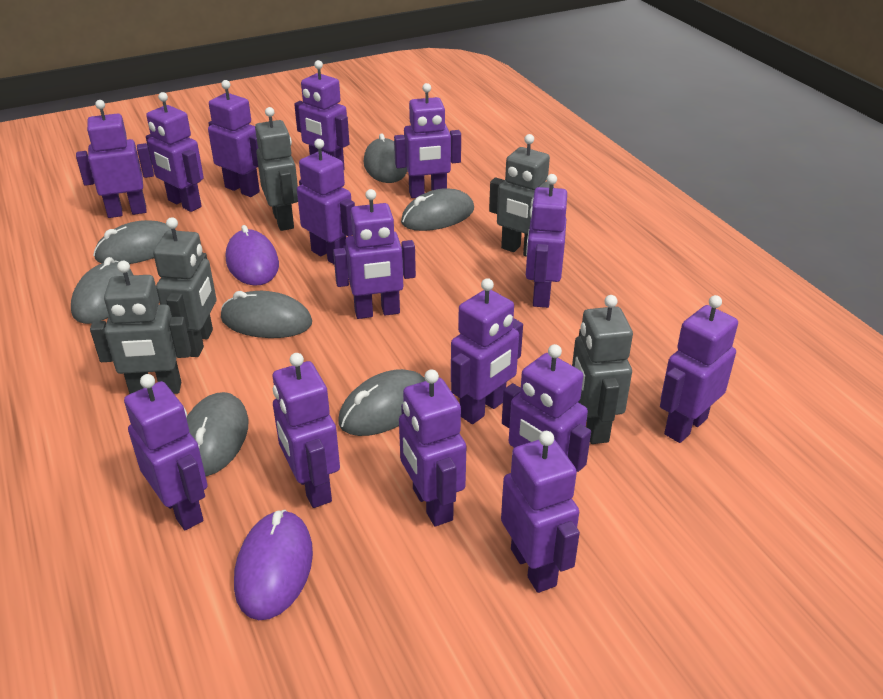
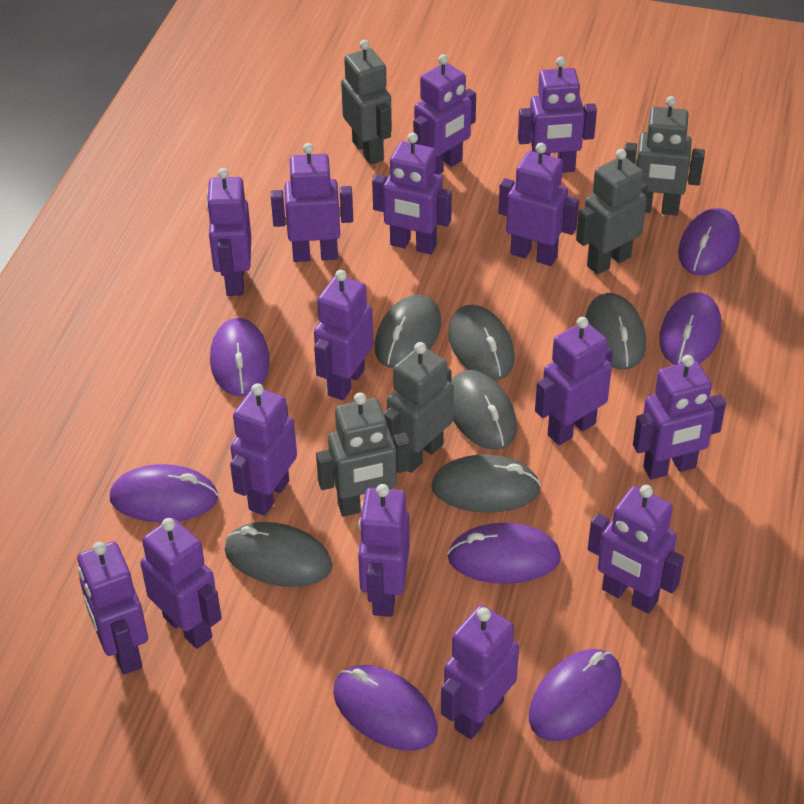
grey mouse: [71,257,133,324] [93,220,171,264] [186,392,248,476] [221,291,312,338] [338,369,426,436] [364,133,408,183] [401,188,474,231] = 7 -> [225,522,332,587] [375,294,441,368] [431,454,541,513] [448,305,515,380] [451,370,517,450] [585,293,646,370] = 6
purple mouse: [226,225,279,286] [234,510,313,620] = 2 -> [110,464,218,523] [210,318,270,397] [333,665,438,751] [447,523,561,584] [529,649,622,741] [659,292,721,365] [678,208,740,276] = 7

